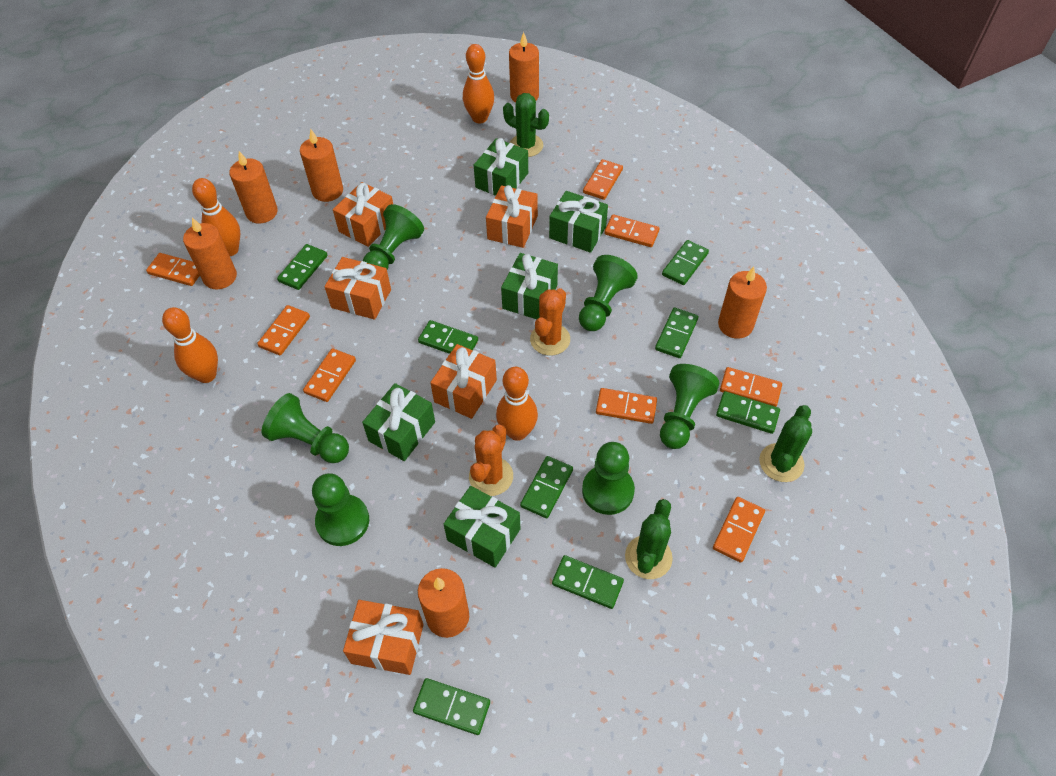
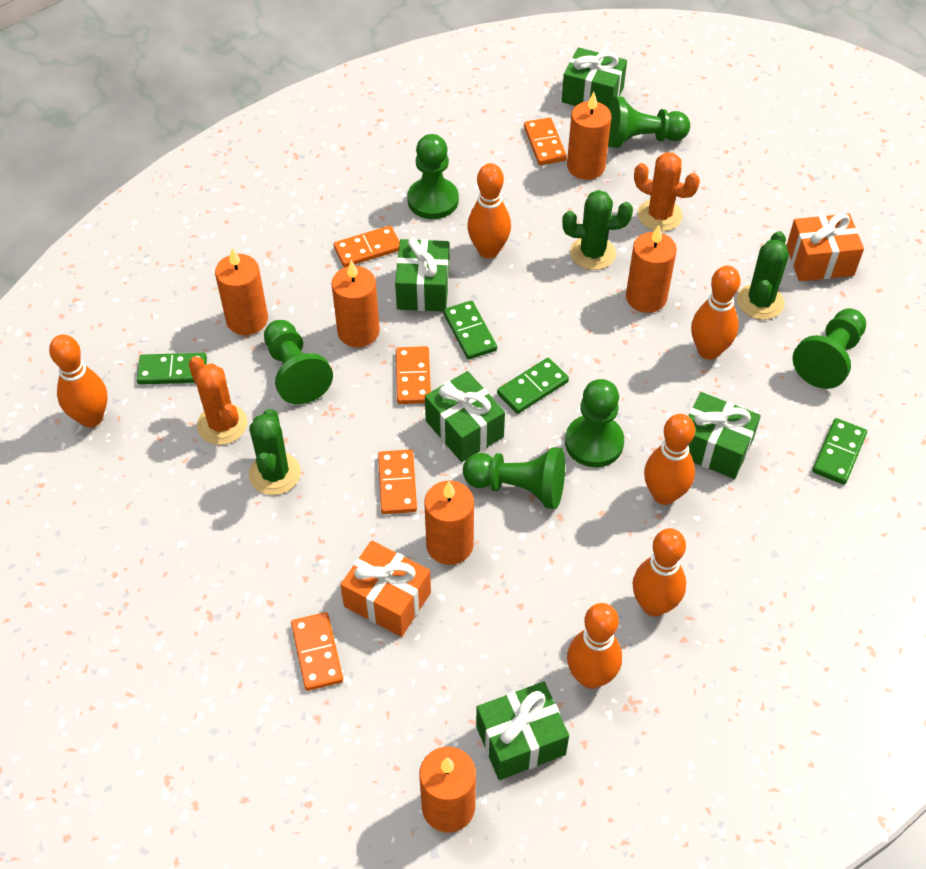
green domino: [277,244,328,290] [413,678,490,735] [418,320,478,354] [520,456,573,518] [552,555,624,609] [655,308,698,358] [662,240,709,285] [716,391,780,434] = 8 -> [137,353,207,385] [443,301,497,360] [497,358,569,414] [812,418,867,484] = 4
orange bowling pin: [162,307,218,383] [192,178,240,256] [463,44,494,123] [496,367,538,441] = 4 -> [49,334,107,427] [467,163,511,258] [567,603,622,689] [633,528,686,616] [644,414,695,505] [691,266,741,360] = 6
orange domino: [146,253,200,286] [257,305,310,355] [303,348,356,402] [583,159,623,200] [596,388,657,424] [604,214,660,247] [713,497,765,563] [720,367,782,407] = 8 -> [291,612,343,691] [334,226,400,267] [378,450,417,514] [396,346,431,404] [524,118,567,165] = 5
orange gift: [324,257,391,320] [333,182,393,247] [343,600,424,675] [430,344,497,419] [486,185,538,248] = 5 -> [340,541,431,637] [786,213,864,281] = 2

